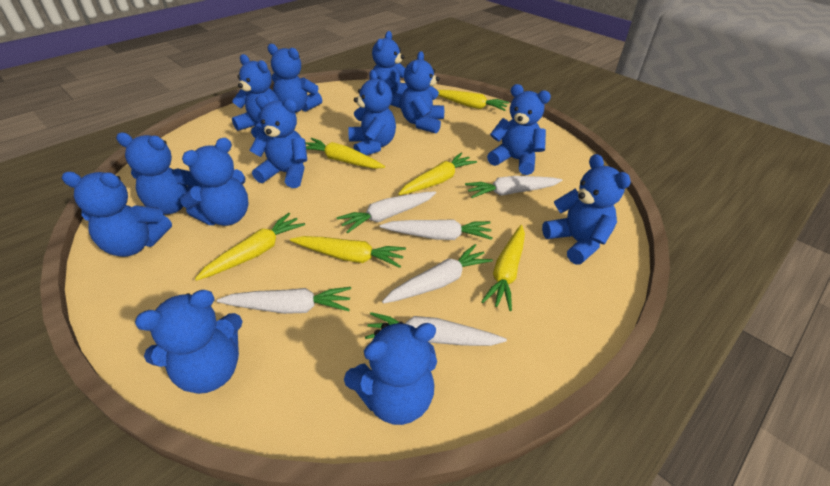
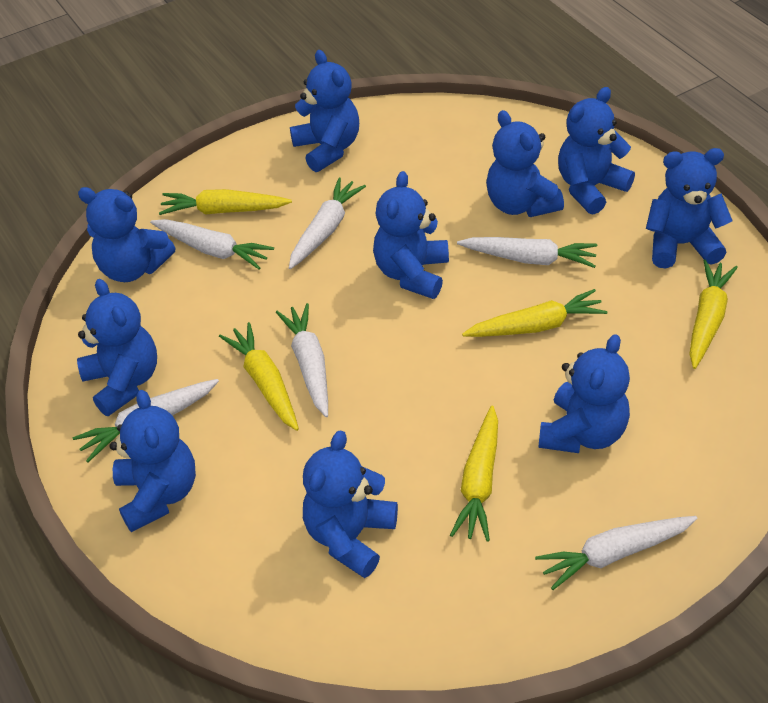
blue teddy bear: [62,172,172,257] [116,133,202,215] [135,290,243,394] [180,138,248,226] [232,54,279,138] [249,95,307,188] [267,44,322,113] [344,322,437,425] [348,70,396,156] [372,31,408,108] [401,51,444,134] [487,84,551,175] [542,154,631,265] = 13 -> [77,279,157,416] [78,187,176,282] [110,390,196,532] [290,50,359,172] [303,430,398,578] [373,171,449,299] [486,110,564,217] [538,334,630,453] [558,87,635,214] [646,148,733,268] = 10
yellow carrot: [195,213,305,281] [290,236,406,268] [306,138,385,169] [398,153,477,195] [438,90,509,111] [481,225,525,311] = 6 -> [159,189,292,215] [219,322,299,431] [450,406,498,542] [462,289,607,337] [689,260,738,369] = 5

